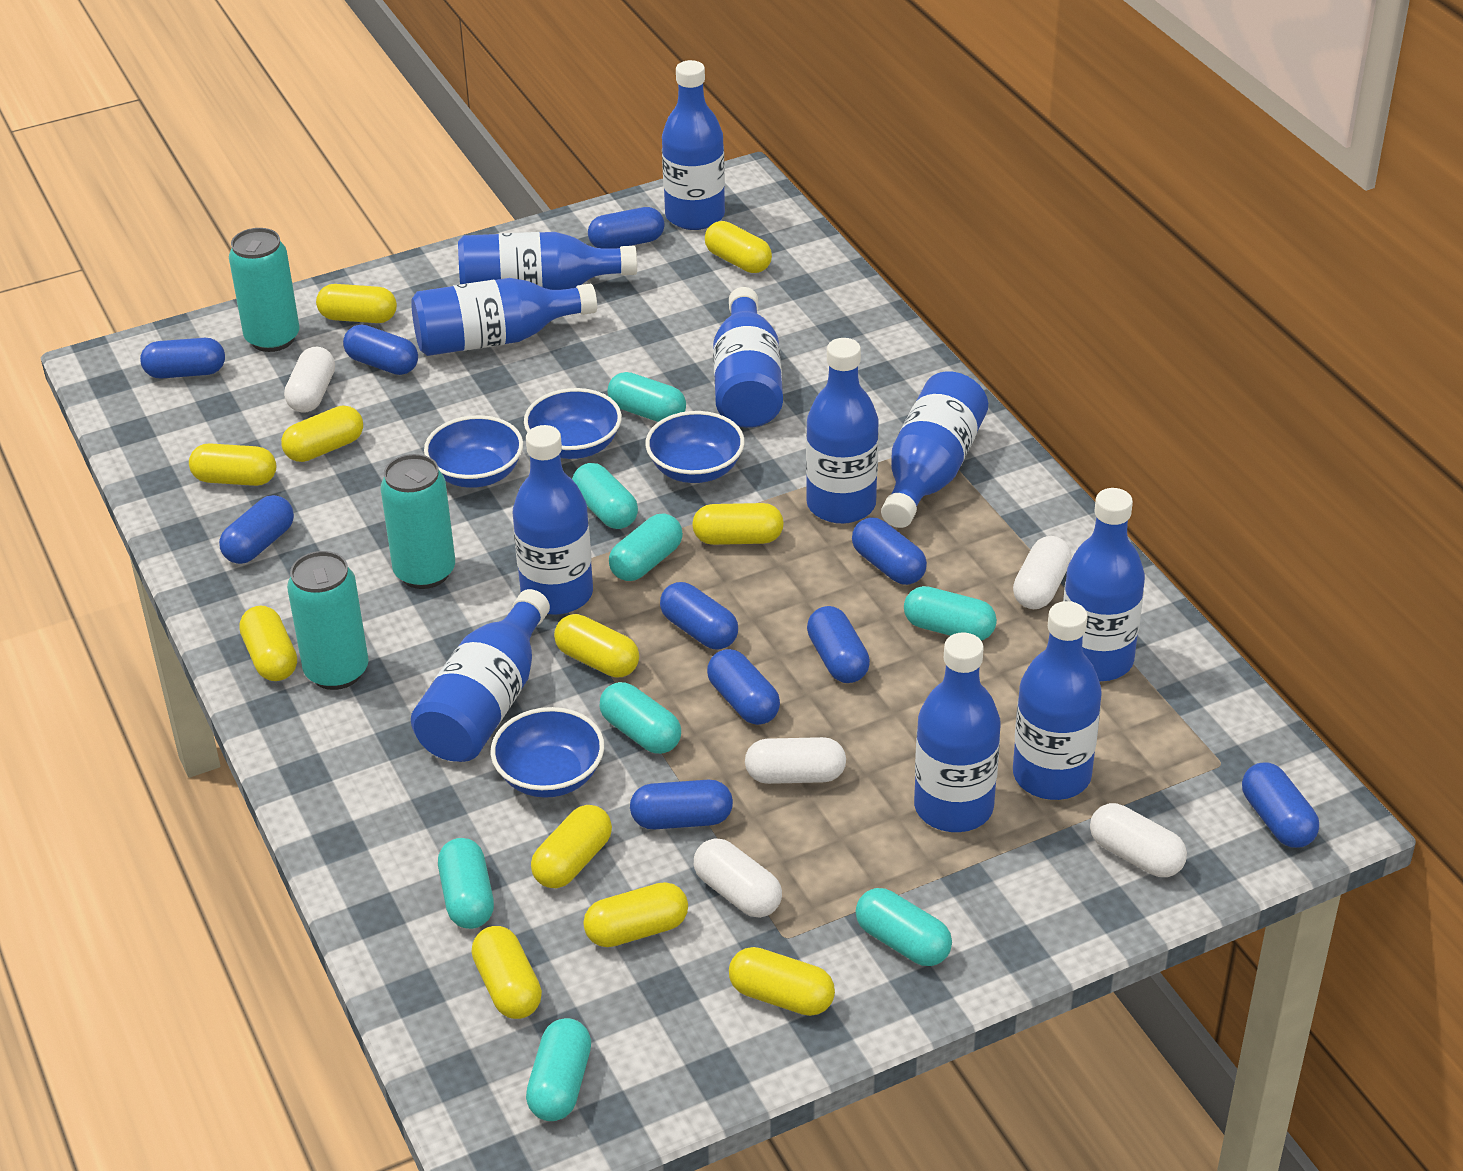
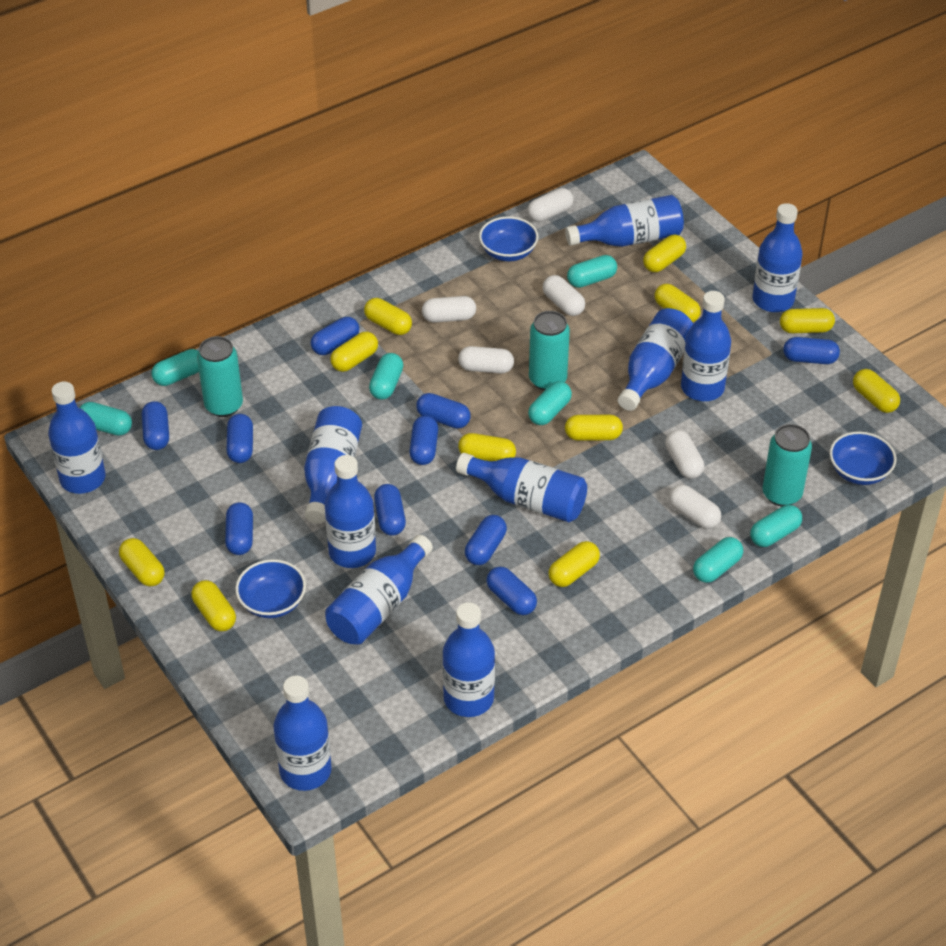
blue bowl: [424,415,523,488] [491,707,604,798] [524,388,622,459] [645,411,745,483] = 4 -> [235,559,306,618] [479,216,538,261] [830,431,896,485] = 3
turquoise capsule: [438,838,494,929] [526,1018,591,1121] [572,463,638,529] [599,682,681,754] [607,372,686,422] [609,514,683,581] [856,888,952,966] [904,586,997,641] = 8 -> [79,402,132,436] [152,349,199,386] [369,353,403,399] [528,381,572,425] [567,255,617,288] [693,537,743,583] [750,505,802,547] = 7
white capsule: [284,347,335,413] [694,838,782,918] [745,737,846,784] [1013,536,1072,609] [1090,803,1187,877] = 5 -> [422,296,476,323] [458,346,514,373] [527,188,573,222] [543,275,585,316] [665,430,704,479] [669,485,721,529] = 6

